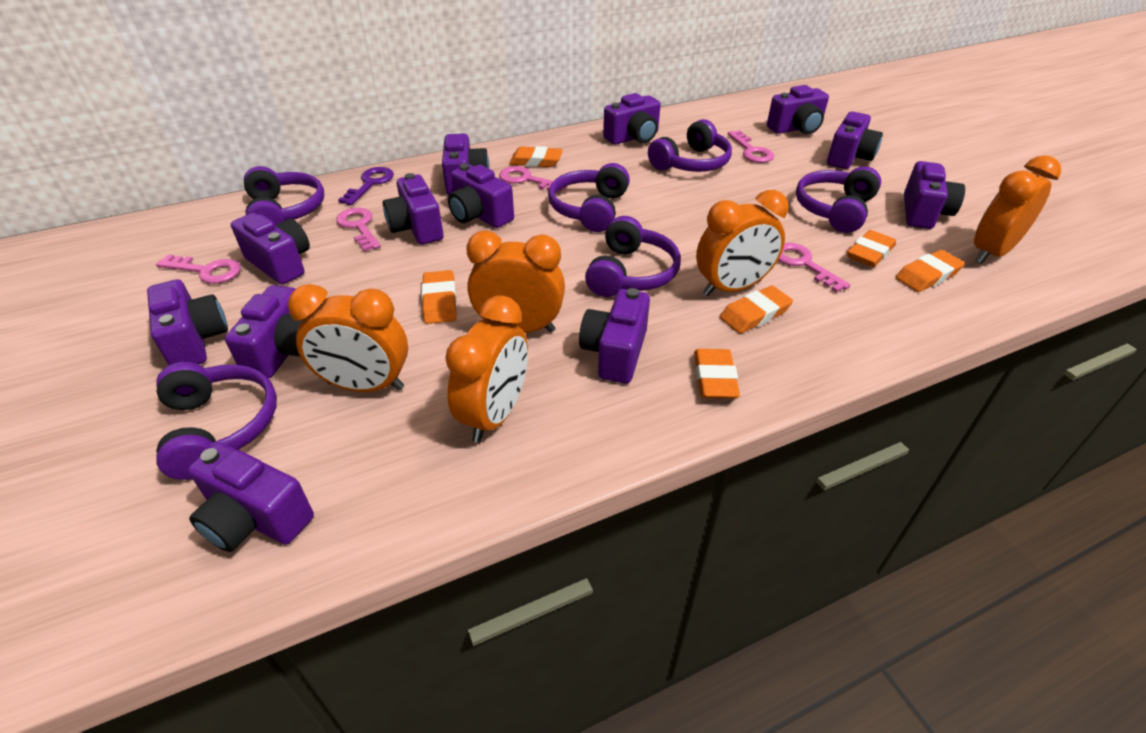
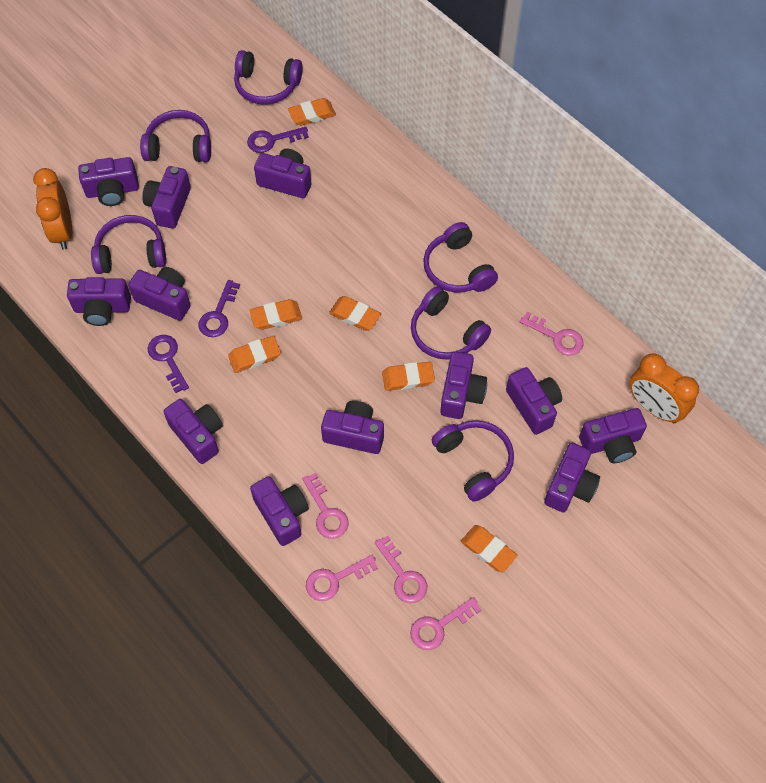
orange clock: [288,284,408,392] [445,295,528,443] [466,230,565,333] [696,190,789,296] [974,155,1061,264] = 5 -> [33,168,72,249] [629,353,699,423] = 2
purple key: [338,167,394,205] = 1 -> [148,335,189,393] [199,280,240,337] [247,127,309,153] = 3

